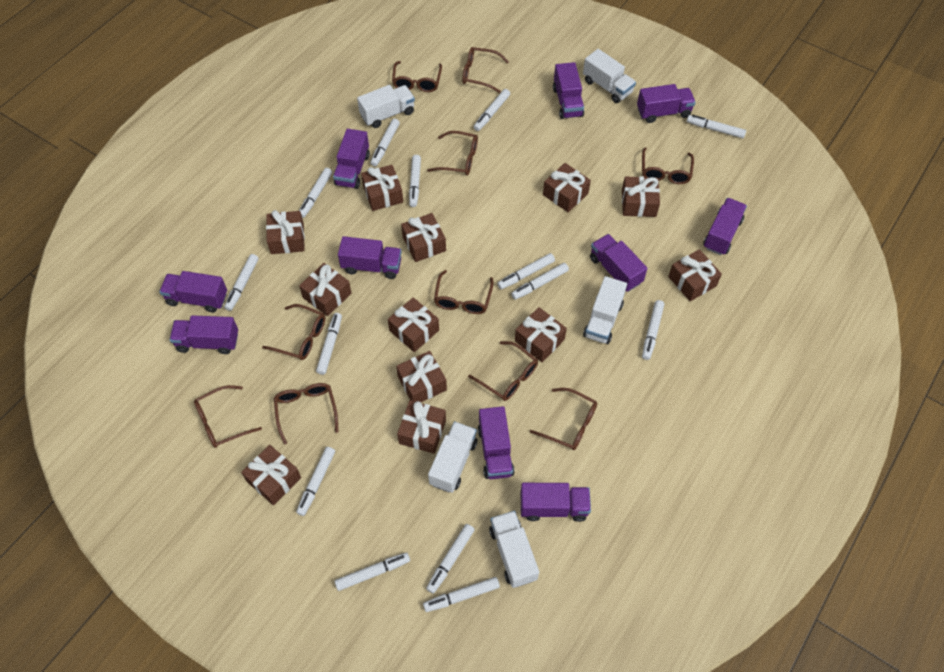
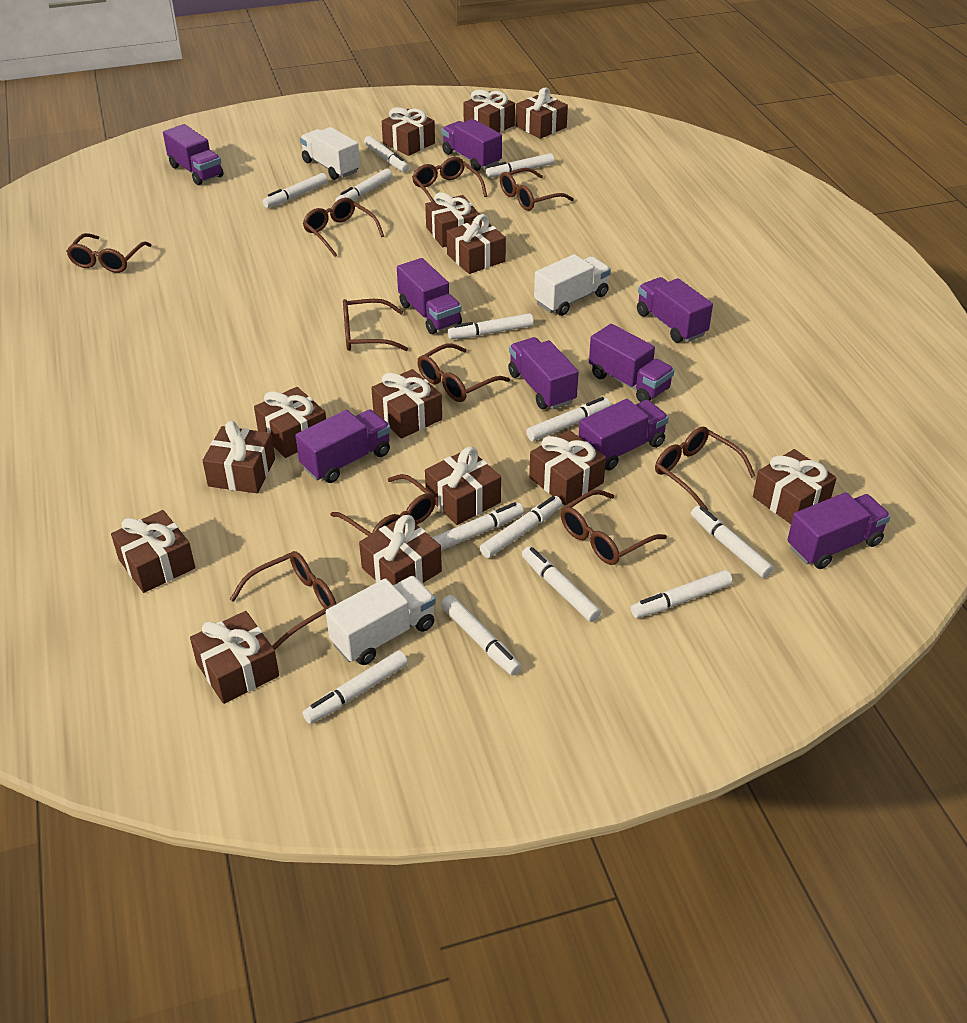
brown gift: [241,445,301,505] [266,210,305,254] [299,263,352,316] [361,165,403,211] [388,297,439,352] [396,351,447,402] [397,400,446,454] [401,213,446,262] [515,307,567,362] [543,163,591,212] [622,176,660,217] [668,249,722,301] = 12 -> [111,510,195,593] [190,611,279,704] [202,421,275,493] [254,387,326,458] [359,515,442,585] [371,369,442,439] [382,107,435,156] [425,192,480,247] [425,447,501,525] [447,214,506,274] [463,89,515,133] [516,87,568,139] [529,430,606,506] [753,449,837,524] = 14
purple truck: [159,271,227,313] [170,315,238,354] [333,129,370,189] [338,236,402,279] [478,406,515,479] [521,483,591,522] [553,62,584,119] [590,234,648,292] [637,84,696,123] [703,198,747,255] = 10 -> [163,124,224,185] [296,409,391,483] [397,258,462,334] [442,119,502,171] [508,337,579,410] [579,399,669,470] [589,324,674,402] [637,277,713,343] [787,492,891,569] = 9
white marker: [224,254,259,311] [296,447,335,516] [299,168,332,218] [316,313,342,375] [335,552,410,591] [370,119,400,166] [409,155,421,207] [423,577,500,612] [426,524,475,594] [474,89,510,131] [497,253,555,289] [511,263,569,300] [642,300,664,360] [687,115,746,138] = 14 -> [263,173,328,208] [303,650,408,724] [335,169,392,202] [364,136,409,172] [432,502,524,551] [441,595,521,675] [448,313,534,339] [480,496,562,558] [486,153,554,178] [522,546,601,622] [526,397,611,441] [631,570,732,618] [691,506,773,578] = 13
white truck: [357,85,415,128] [428,421,477,493] [489,511,539,588] [583,49,636,103] [583,276,627,344] = 5 -> [300,127,360,180] [326,576,436,665] [534,254,611,316] = 3

